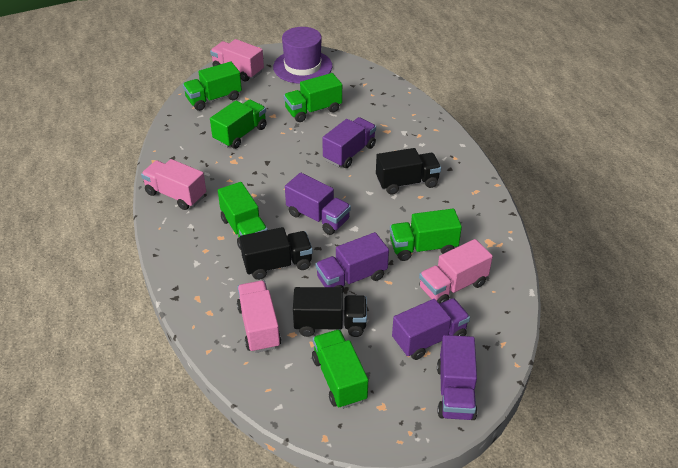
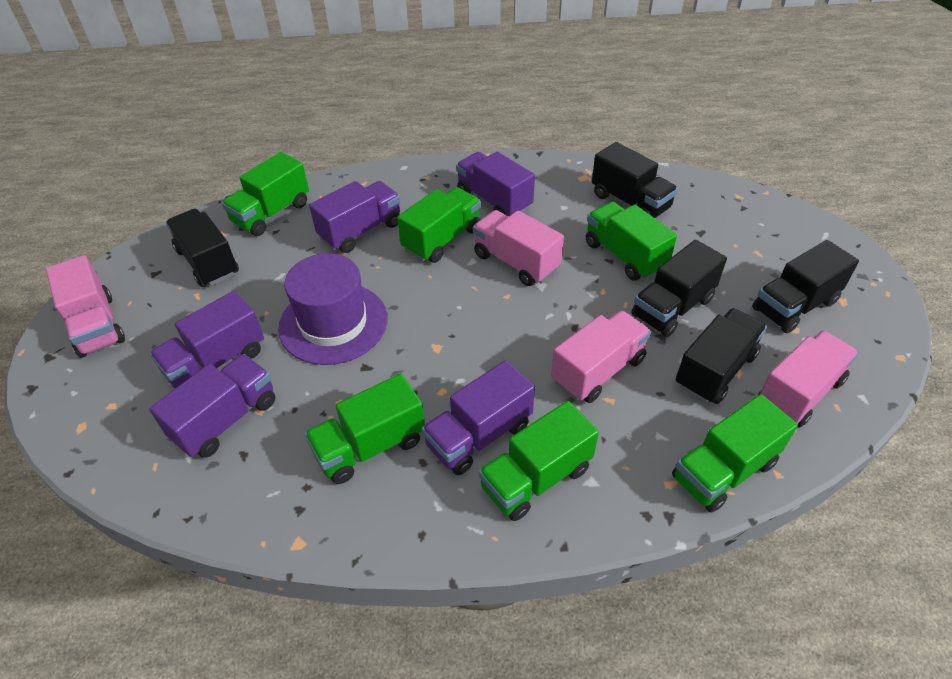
black truck: [240,227,313,280] [293,287,367,337] [376,148,441,194] = 3 -> [166,209,239,287] [592,142,678,218] [631,240,727,337] [676,308,767,404] [752,240,859,333] = 5

